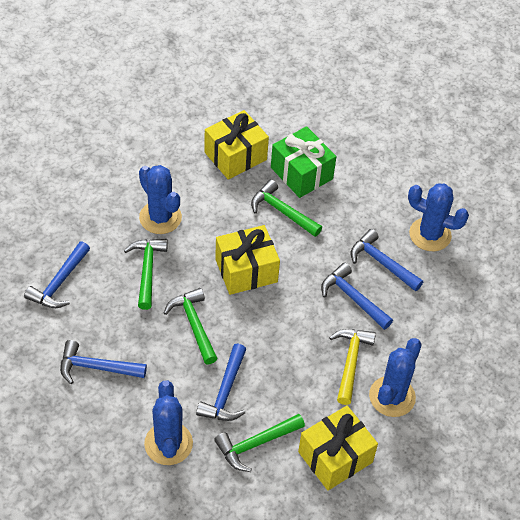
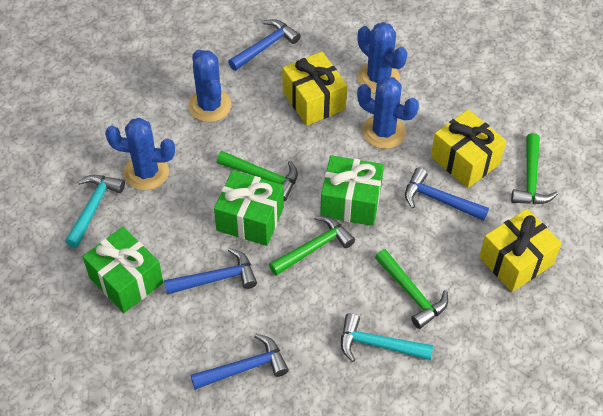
blue hammer: [24,242,90,308] [60,340,147,384] [196,344,246,421] [321,262,393,330] [351,229,423,291] = 5 -> [164,248,257,295] [190,334,289,390] [228,19,301,71] [405,167,489,221] = 4
green gift: [271,126,337,198] = 1 -> [83,227,163,313] [214,170,284,246] [320,155,384,226] = 3
turquoise hammer: none = 0 -> [65,175,125,248] [341,313,434,362] = 2
yellow hammer: [329,329,376,405] = 1 -> none = 0

